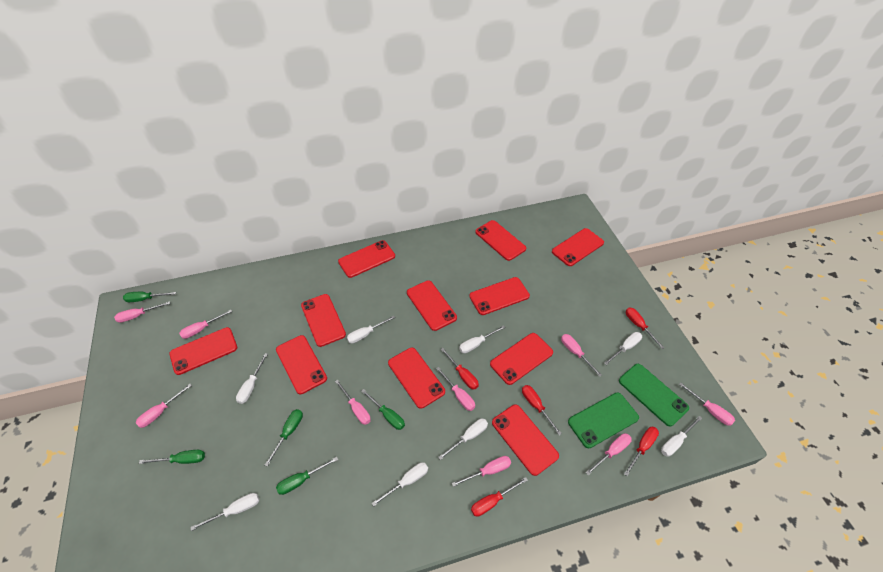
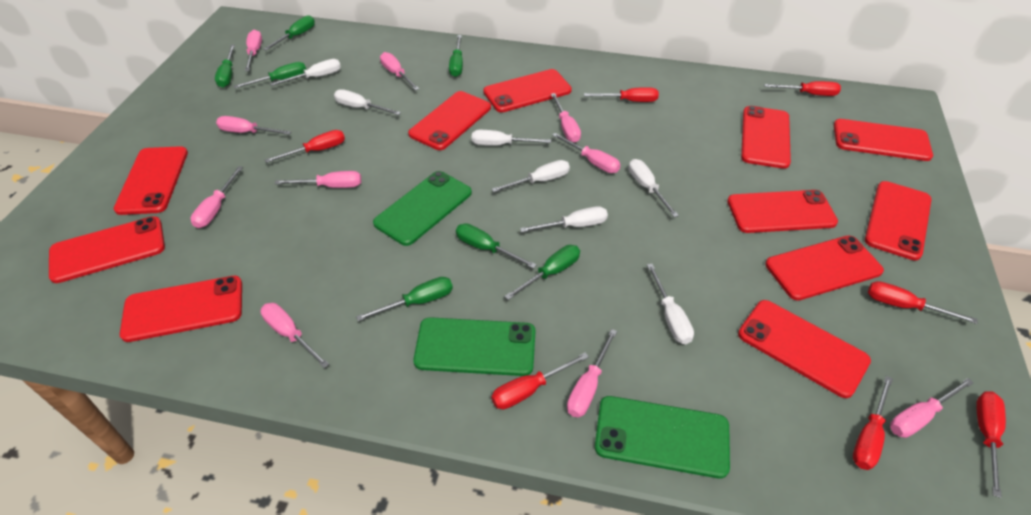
green phone: [568,393,639,448] [619,364,689,427] = 2 -> [373,171,472,246] [413,317,536,376] [595,396,730,479] = 3
green screwdriver: [123,292,176,302] [139,450,205,464] [265,409,303,467] [276,457,338,495] [361,389,405,430] = 5 -> [215,45,235,88] [234,62,306,88] [263,15,315,50] [356,277,453,321] [449,35,463,77] [456,223,536,269] [504,245,580,300] = 7
pink screwdriver: [114,301,170,323] [136,384,192,428] [179,310,232,339] [335,380,371,425] [436,367,475,411] [452,456,511,487] [561,334,602,377] [586,433,632,475] [679,383,735,426] = 9 -> [191,166,243,228] [216,116,291,135] [245,30,262,71] [260,303,329,368] [275,171,361,188] [380,52,419,91] [551,93,581,143] [552,133,620,173] [567,329,617,417] [890,378,974,438] = 10
red screwdriver: [441,348,479,390] [471,477,528,517] [522,385,562,435] [624,426,659,476] [626,307,664,349] = 5 -> [265,130,345,163] [491,352,589,409] [584,87,659,102] [764,81,841,96] [853,376,893,470] [868,281,978,324] [976,391,1006,498] = 7
white screwdriver: [190,493,259,531] [236,353,268,404] [347,315,395,344] [372,462,428,506] [438,418,488,460] [459,325,505,353] [604,332,642,365] [661,416,702,457] = 8 -> [270,59,341,86] [334,89,401,115] [471,130,551,146] [492,160,570,192] [520,206,608,233] [629,159,679,217] [647,264,694,344] = 7

